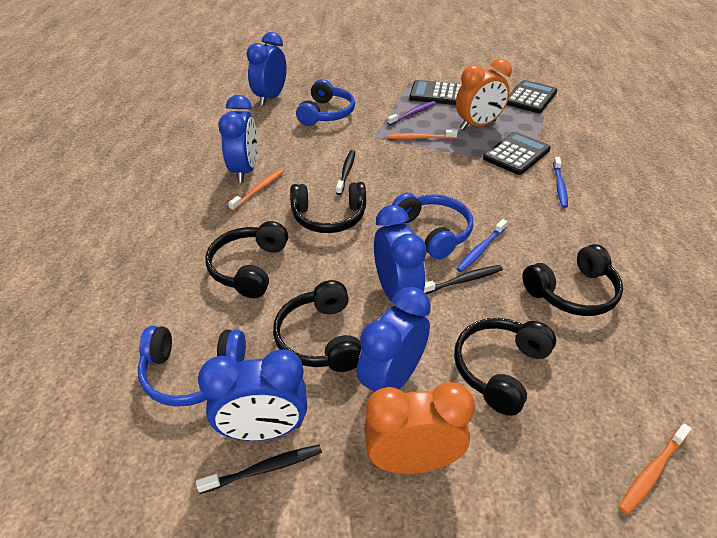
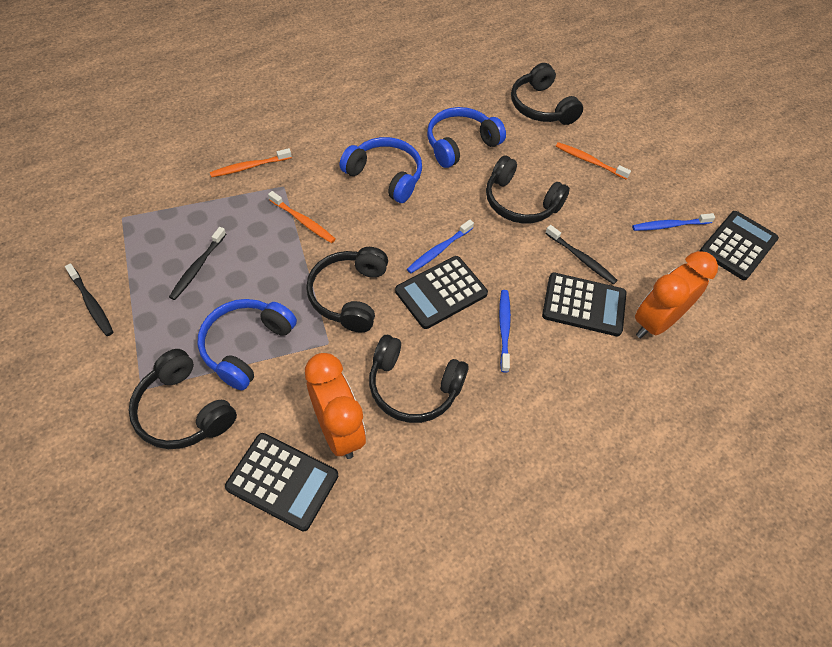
black calculator: [409,80,462,105] [483,132,551,175] [506,80,557,113] = 3 -> [225,433,338,531] [395,256,488,329] [542,272,626,336] [700,211,779,280] = 4
blue clock: [198,350,307,441] [218,95,257,183] [247,32,287,106] [357,287,431,393] [374,205,427,302] = 5 -> none = 0
blue toothbrush: [456,219,508,272] [553,157,568,208] = 2 -> [407,220,474,273] [499,290,511,373] [632,213,715,231] = 3
purple toothbrush: [387,101,436,125] = 1 -> none = 0

